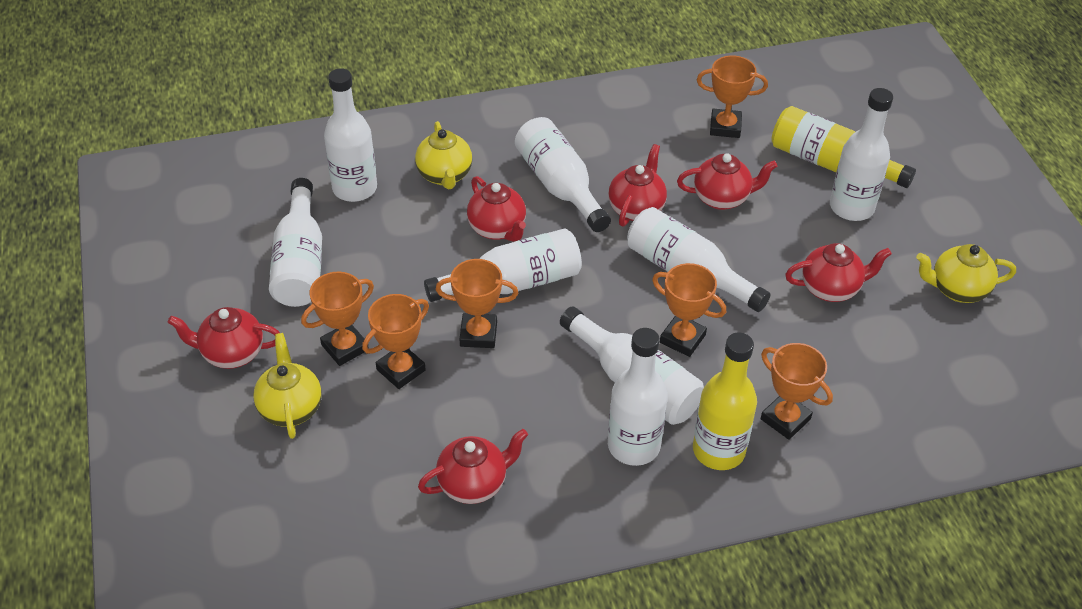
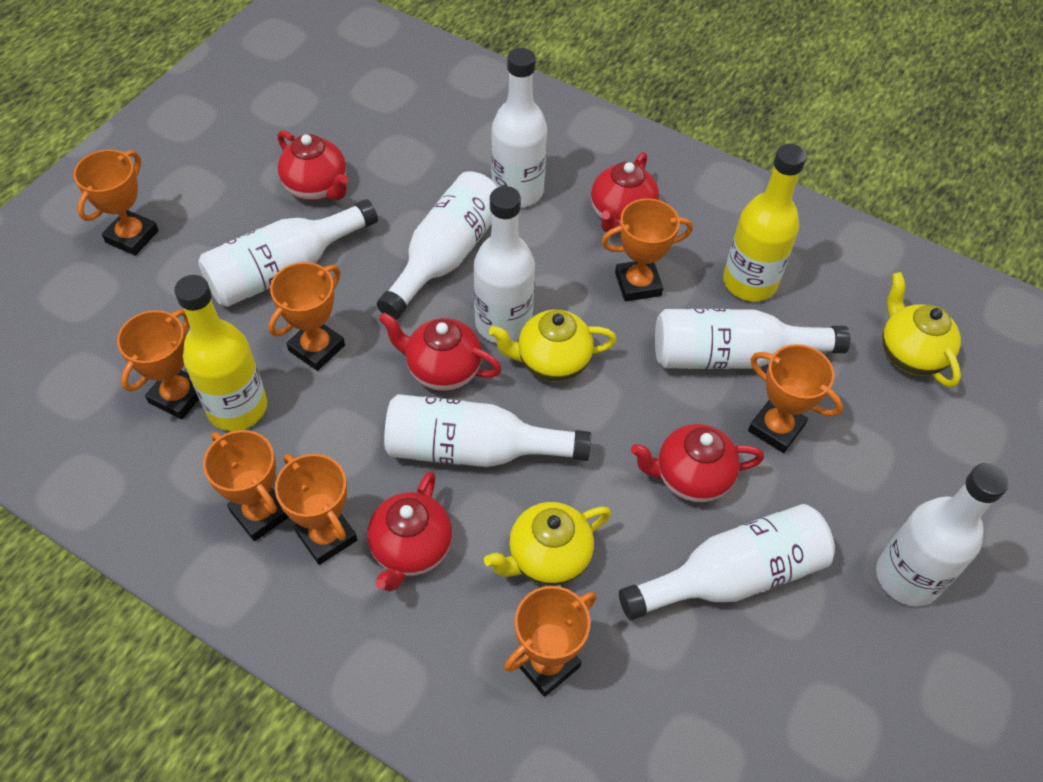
orange trophy: [301,272,374,366] [362,294,429,389] [436,259,518,348] [652,263,726,357] [697,55,768,138] [761,343,833,440] = 6 -> [73,149,159,256] [117,309,199,419] [203,430,289,541] [268,262,345,371] [275,454,357,565] [504,586,597,697] [601,198,693,302] [748,344,843,453] = 8
red teapot: [168,307,280,369] [418,429,528,504] [467,176,526,242] [608,144,667,227] [677,154,777,210] [785,243,892,302] = 6 -> [278,130,348,201] [367,471,452,592] [379,312,502,391] [591,152,659,232] [631,424,764,502] = 5

